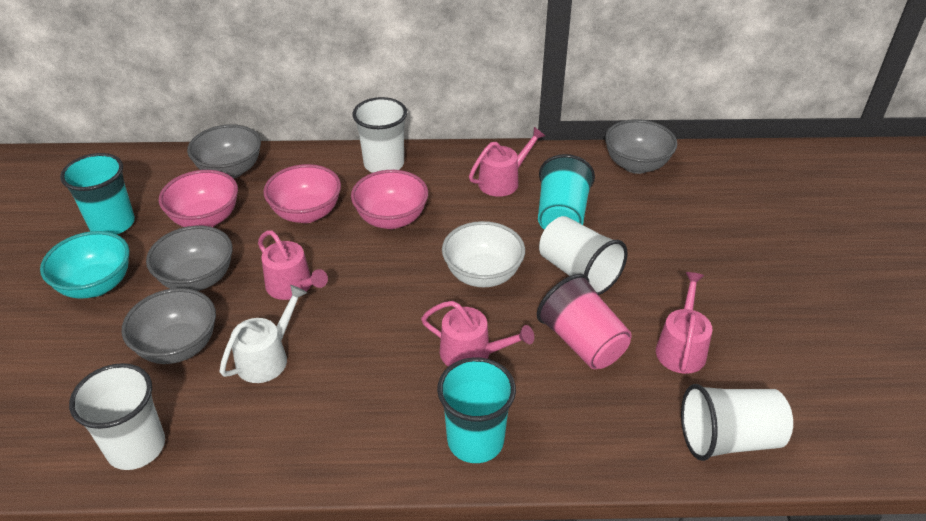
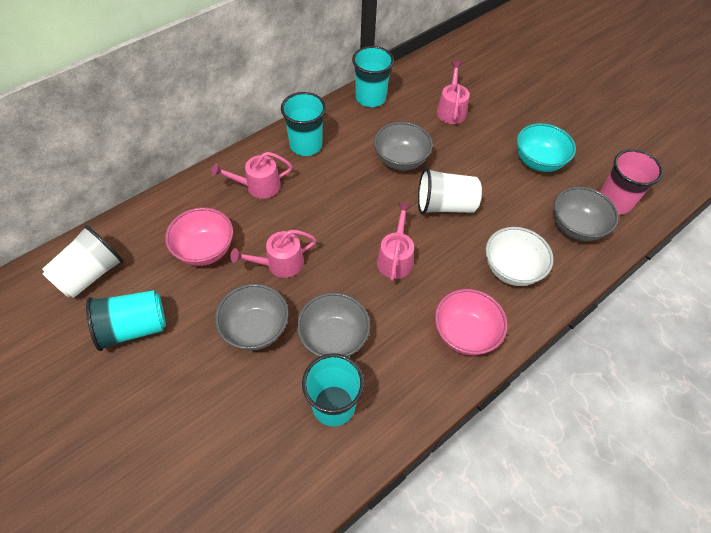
pink bowl: [159,170,238,227] [263,164,341,223] [351,170,428,229] = 3 -> [165,207,233,266] [435,289,508,356] = 2
turquoise cup: [60,153,135,234] [437,357,516,463] [538,154,595,230] = 3 -> [86,290,166,351] [281,92,326,156] [302,353,364,427] [352,46,394,107] = 4
white cup: [69,363,165,470] [352,97,407,173] [539,216,628,295] [681,384,793,461] = 4 -> [42,225,123,298] [418,168,482,214] = 2
white watering can: [220,285,307,383] = 1 -> none = 0

